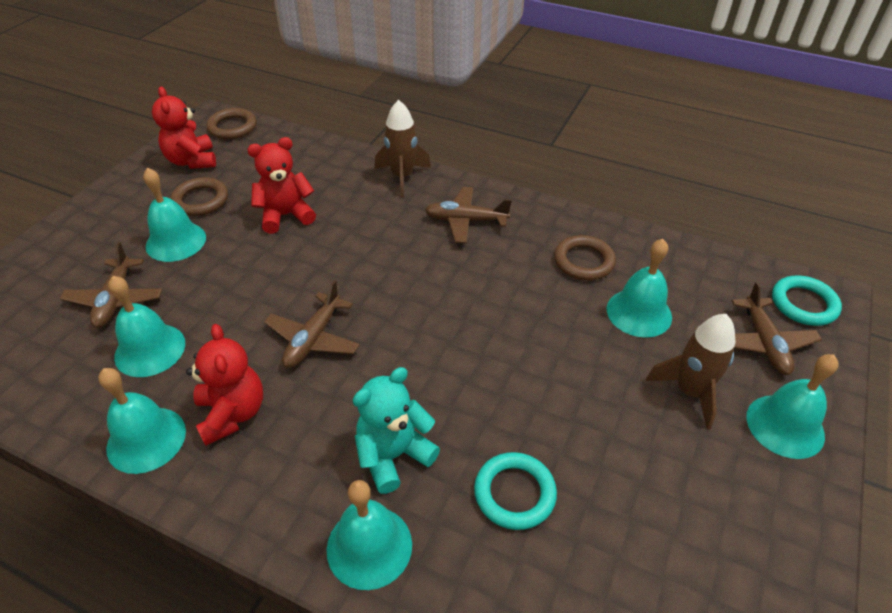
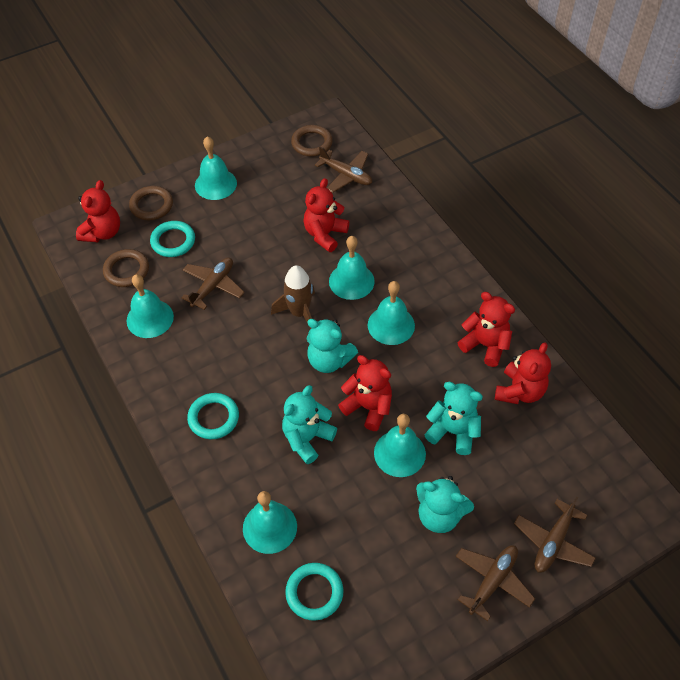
brown rocket: [375,100,431,197] [646,314,735,429] = 2 -> [271,265,315,329] = 1
red teddy bear: [152,86,216,169] [186,324,263,446] [247,137,316,234] = 3 -> [76,180,120,242] [303,178,349,252] [338,355,392,431] [458,292,515,367] [495,342,551,404] = 5
turquoise ring: [474,452,557,530] [772,276,842,326] = 2 -> [150,221,195,257] [187,393,239,439] [285,563,344,621] = 3
turquoise teddy bear: [353,367,440,494] = 1 -> [282,385,337,464] [306,318,358,373] [416,476,474,533] [424,382,483,455] = 4

